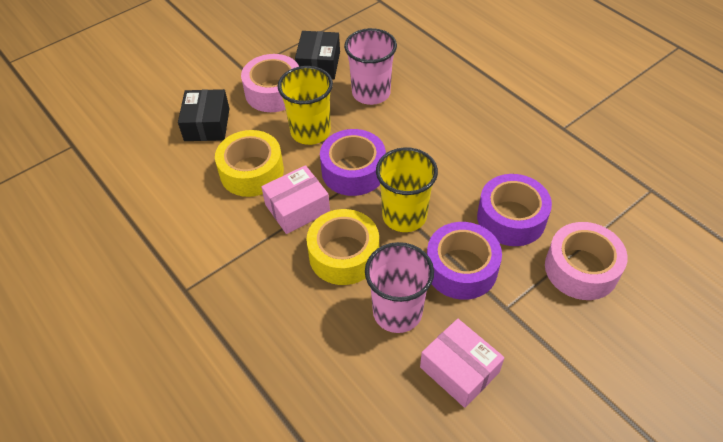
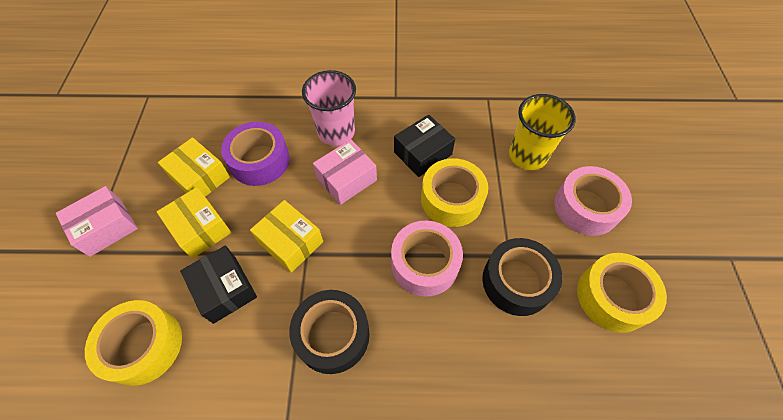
black tape: none = 0 -> [289,290,370,374] [482,238,562,316] = 2
pink cup: [344,28,397,105] [365,242,434,333] = 2 -> [302,70,356,146] = 1
purple tape: [320,129,386,196] [427,222,502,300] [477,174,552,246] = 3 -> [221,121,290,186] = 1
yellow box: none = 0 -> [157,187,231,259] [158,137,230,197] [250,200,323,273] = 3
yellow cup: [277,66,333,145] [376,147,438,232] = 2 -> [509,94,576,170] = 1
yellow tape: [215,130,284,197] [307,209,379,285] = 2 -> [85,300,182,386] [421,158,488,227] [577,253,667,333] = 3

